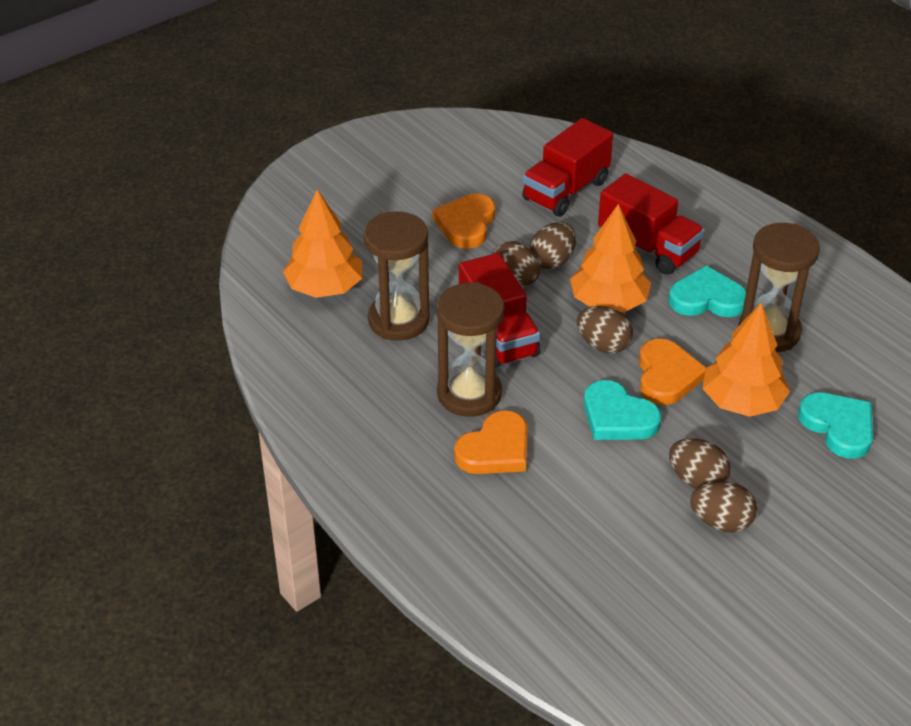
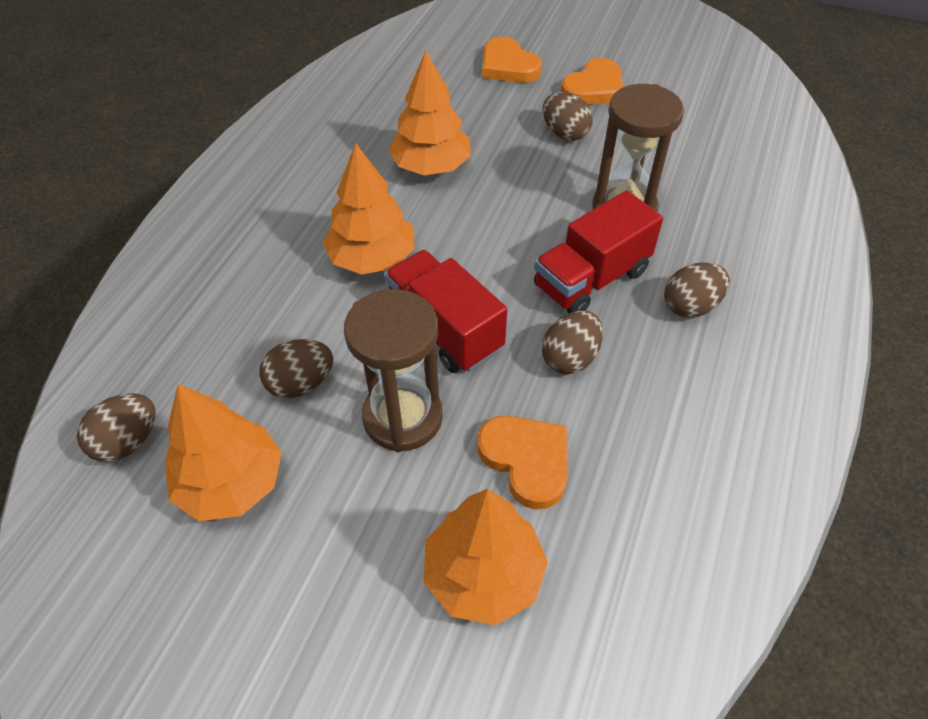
brown hourglass: [363,211,430,341] [436,282,505,417] [738,223,820,352] = 3 -> [344,289,443,452] [592,84,684,212] = 2
orange tree: [283,190,362,298] [570,204,651,312] [702,303,790,417] = 3 -> [165,384,282,521] [323,143,415,275] [388,51,471,175] [424,489,548,625] = 4
red truck: [459,253,540,368] [522,118,613,216] [598,173,705,275] = 3 -> [384,250,507,373] [534,191,663,314] = 2
turquoise heart: [584,380,661,440] [668,266,746,317] [798,392,873,459] = 3 -> none = 0

